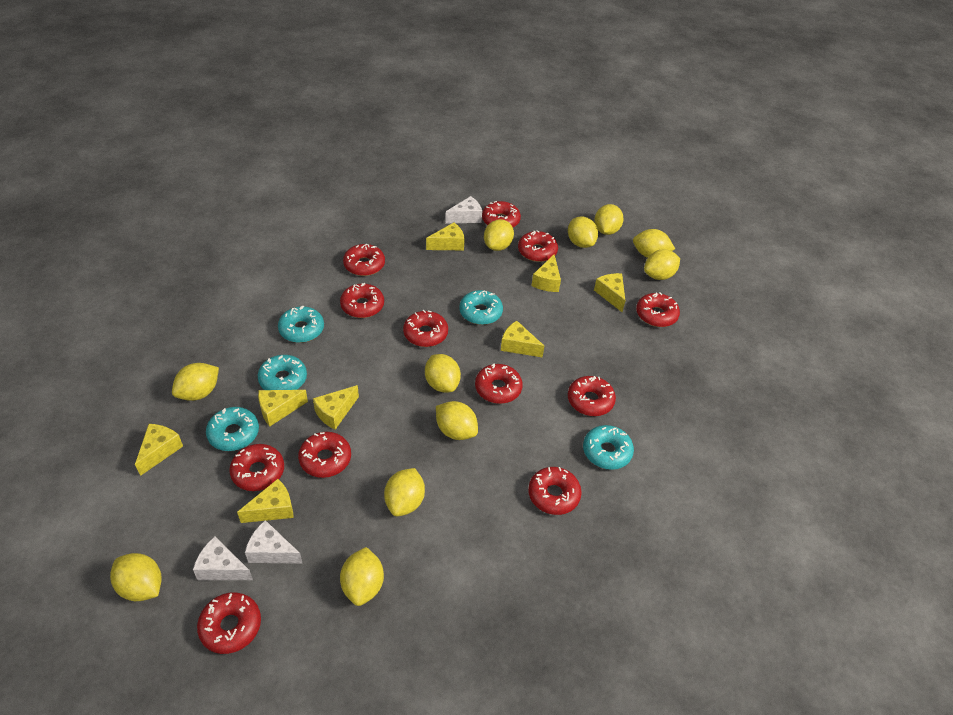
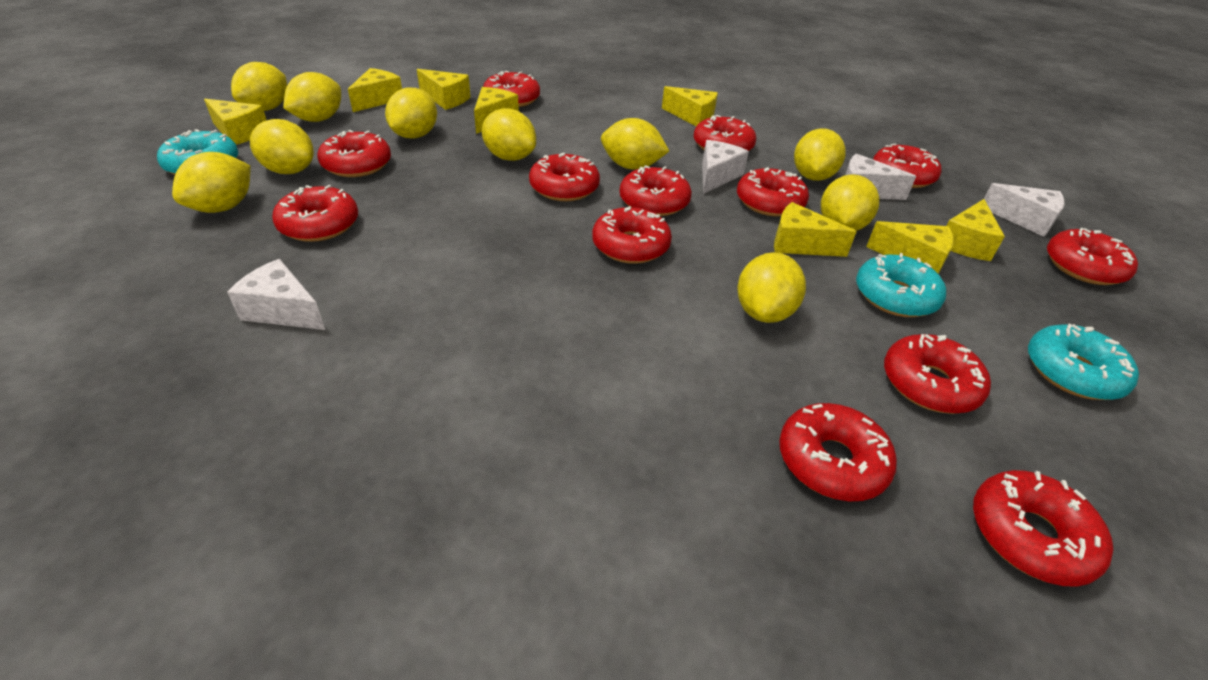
red donut: [197,593,261,654] [229,444,284,491] [298,432,351,478] [340,283,384,318] [343,244,385,276] [403,310,448,347] [475,364,523,404] [482,201,521,227] [518,230,558,262] [528,467,582,515] [568,376,616,416] [636,292,680,327] = 12 -> [272,185,358,242] [318,130,391,177] [483,71,540,107] [529,153,600,201] [592,206,672,264] [619,165,692,216] [694,115,756,151] [737,167,809,217] [779,403,897,501] [873,144,941,188] [884,334,991,414] [973,470,1114,587] [1047,228,1138,285] = 13
turquoise donut: [206,407,259,451] [258,355,307,390] [278,306,324,343] [459,290,503,325] [583,425,634,470] = 5 -> [157,129,238,175] [856,253,946,317] [1028,324,1139,400] = 3
white cheese: [193,537,253,580] [245,520,303,564] [445,196,482,224] = 3 -> [227,259,325,330] [702,140,749,194] [845,154,916,200] [984,183,1065,237] = 4
yellow lemon: [110,553,162,601] [172,363,219,401] [340,547,384,606] [384,468,425,516] [425,354,461,393] [436,401,478,440] [484,219,514,251] [568,216,598,248] [594,204,624,235] [633,229,675,258] [644,249,680,280] = 11 -> [172,152,251,213] [231,62,287,111] [250,119,314,174] [283,72,341,122] [385,88,437,139] [482,108,536,161] [601,118,669,169] [737,252,806,323] [794,128,846,181] [821,174,879,231] = 10

